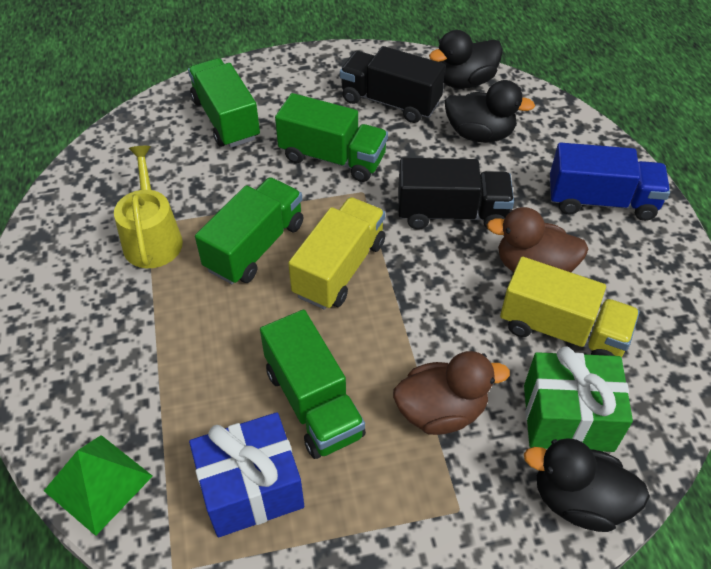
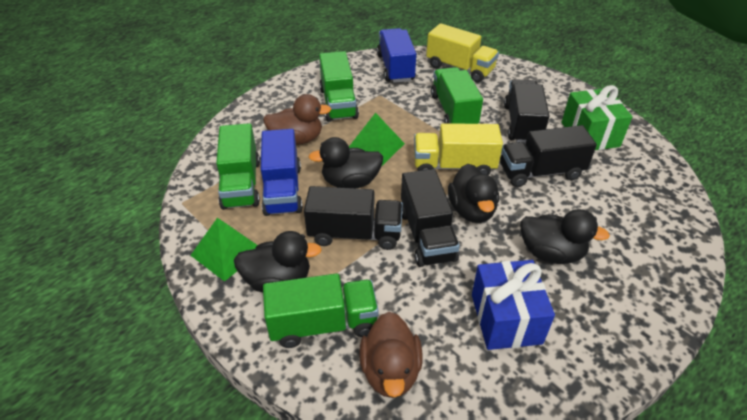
black duck: [429,30,503,89] [445,80,535,143] [524,438,650,532] = 3 -> [234,231,322,292] [309,137,383,188] [448,164,499,223] [520,209,610,264] = 4
black truck: [340,46,445,123] [398,158,514,230] = 2 -> [304,186,403,250] [401,169,460,267] [500,125,597,187] [504,79,549,143] = 4
blue truck: [550,143,670,221] = 1 -> [261,129,303,216] [377,28,416,83] = 2
green pyramid: [44,435,153,536] = 1 -> [190,218,257,282] [349,113,405,167] = 2
yellow watering can: [114,146,183,268] = 1 -> none = 0

